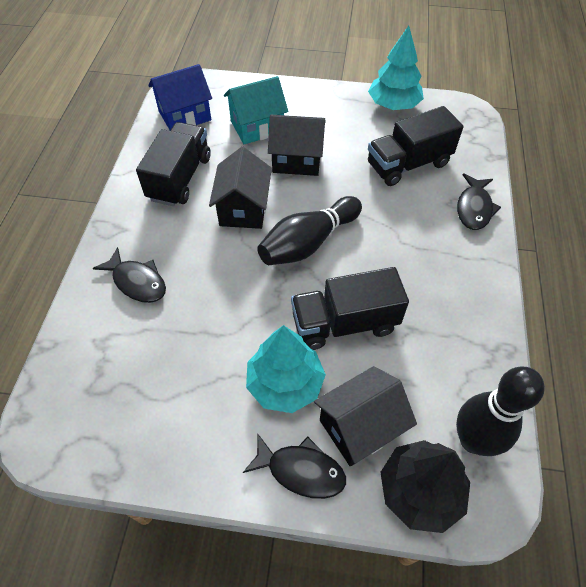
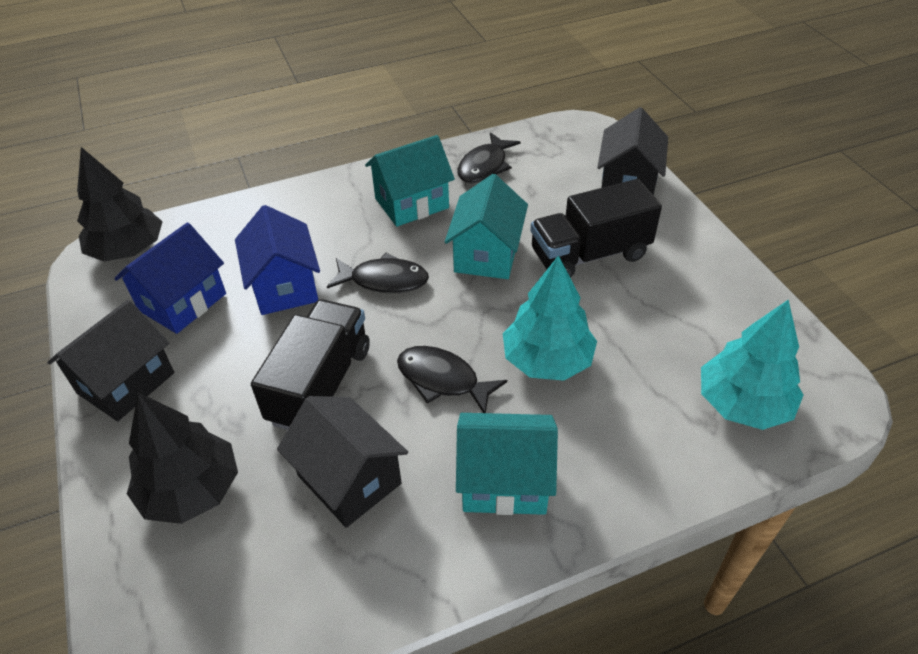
black bowling pin: [257,196,362,265] [456,366,545,456] = 2 -> none = 0
black tree: [380,440,470,533] = 1 -> [77,147,163,261] [127,393,238,524] = 2
black truck: [136,122,211,206] [291,267,409,350] [368,106,464,186] = 3 -> [251,299,370,430] [530,179,662,278] = 2
blue house: [148,64,212,130] = 1 -> [114,222,226,334] [235,205,320,315] = 2
turquoise house: [224,76,288,144] = 1 -> [365,135,455,227] [445,174,528,279] [456,413,558,515] = 3

